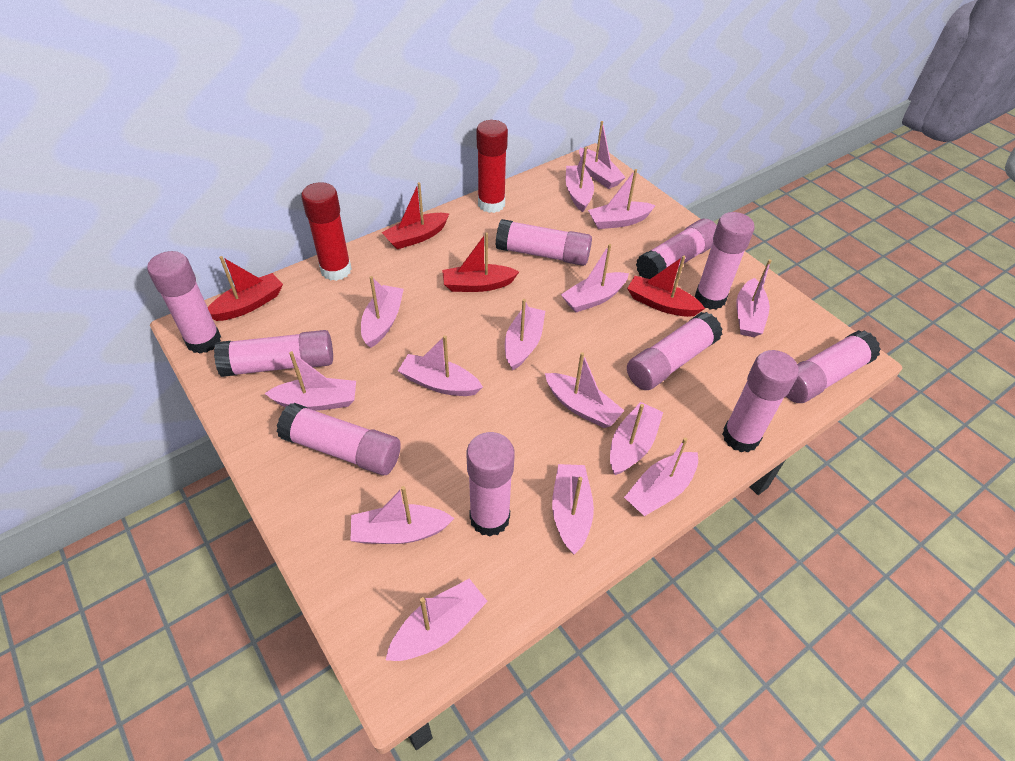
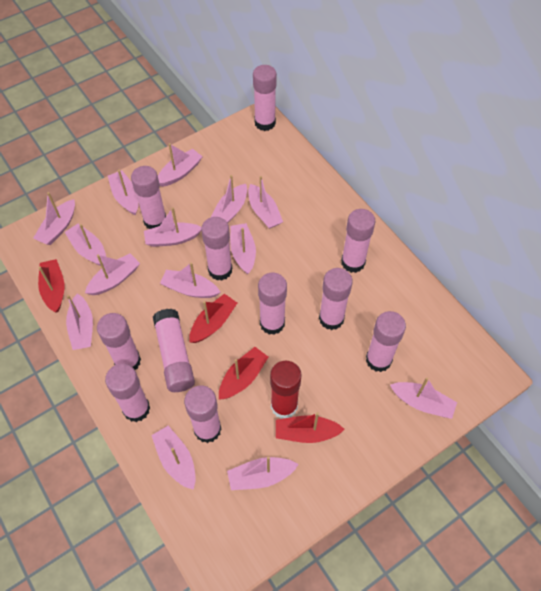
pink boat: [264,351,356,411] [351,486,454,544] [361,276,404,348] [386,579,488,661] [398,335,483,396] [505,299,545,370] [545,352,625,428] [552,464,594,555] [561,244,629,312] [566,147,594,212] [579,121,626,189] [588,169,656,229] [610,402,663,475] [624,438,698,516] [736,259,772,337] = 15 -> [33,192,75,245] [65,223,106,266] [66,293,93,350] [85,253,140,295] [108,170,139,215] [144,207,202,247] [151,426,196,490] [158,143,203,187] [160,262,221,298] [210,175,247,223] [227,457,299,490] [230,223,256,274] [248,176,283,229] [390,377,457,419] = 14
pink glue stick: [147,251,221,354] [214,330,333,377] [277,403,401,475] [467,432,515,536] [496,219,592,266] [627,312,723,390] [636,219,717,279] [695,212,755,310] [722,350,799,452] [786,330,881,403] = 10 -> [97,313,141,370] [105,364,150,422] [131,166,166,229] [153,309,195,392] [184,385,221,443] [201,217,232,281] [253,65,277,131] [258,273,287,335] [319,268,353,330] [341,209,375,273] [366,311,406,372] = 11
red glue stick: [301,182,352,281] [477,120,508,213] = 2 -> [270,360,302,419] = 1

